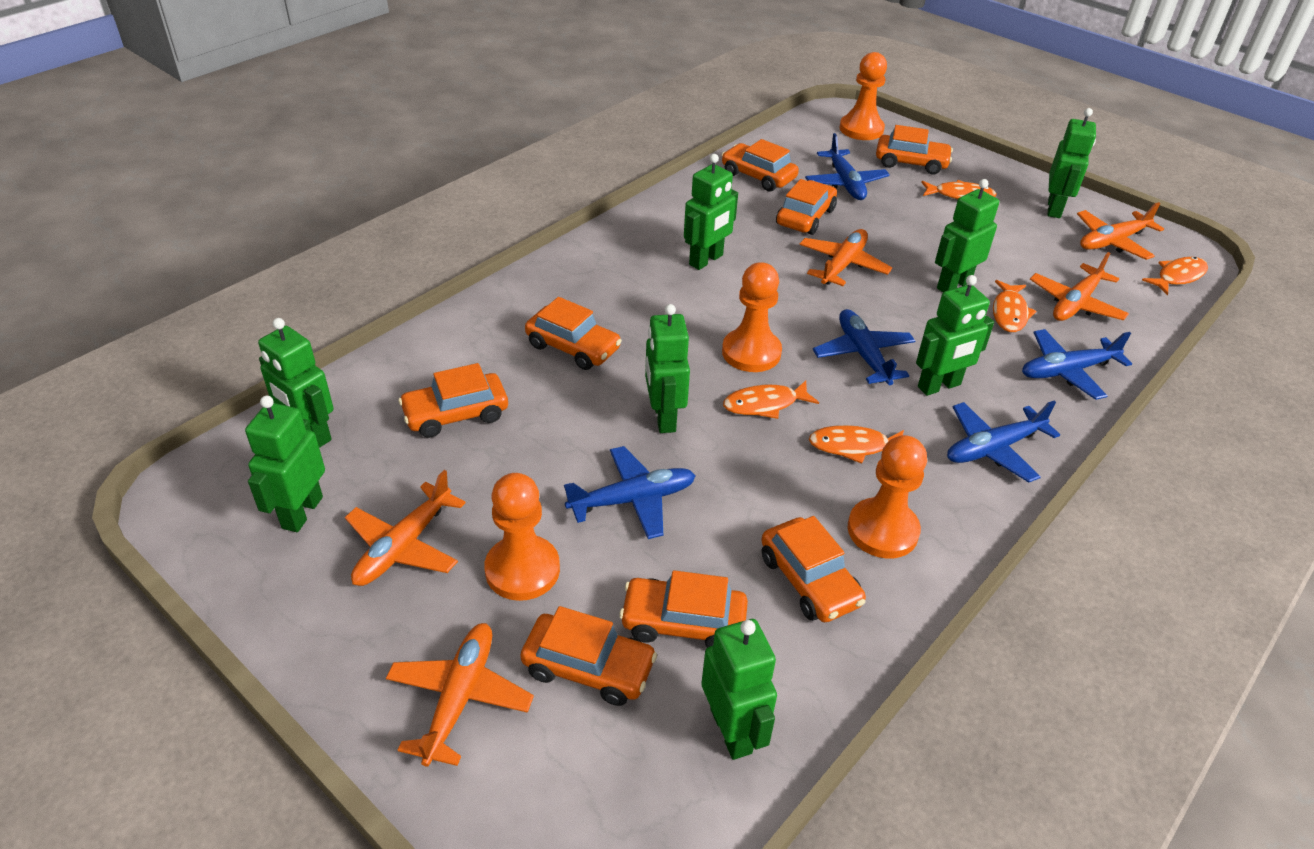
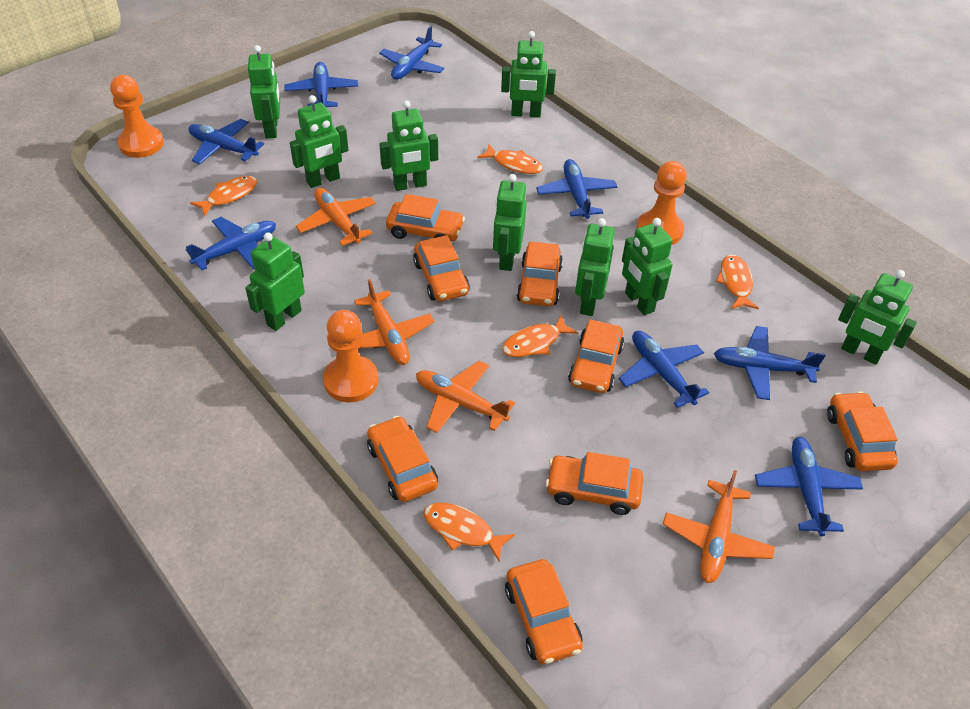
blue plane: [564,446,696,539] [805,133,890,200] [813,309,915,385] [947,400,1060,483] [1022,329,1132,400] = 5 -> [186,217,276,270] [188,119,264,164] [285,62,358,107] [379,26,445,80] [536,159,617,219] [619,331,709,408] [714,326,826,400] [755,437,863,536] = 8
green robot: [245,396,325,532] [258,318,334,448] [645,304,690,433] [684,154,738,270] [701,619,777,760] [916,275,994,396] [935,179,999,292] [1048,108,1096,218] = 8 -> [245,232,305,331] [248,45,280,139] [290,95,349,188] [379,100,438,191] [493,174,527,271] [501,31,556,118] [575,218,615,316] [622,218,673,315] [838,270,917,365] = 9
orange pawn: [484,473,560,601] [722,262,782,372] [840,52,887,140] [848,435,927,558] = 4 -> [110,75,164,158] [323,310,378,402] [636,161,687,245] = 3
orange plane: [345,470,466,586] [386,623,534,767] [799,229,892,286] [1030,252,1129,321] [1077,202,1164,260] = 5 -> [296,188,376,246] [354,279,434,365] [416,361,515,433] [663,470,775,583] = 4

